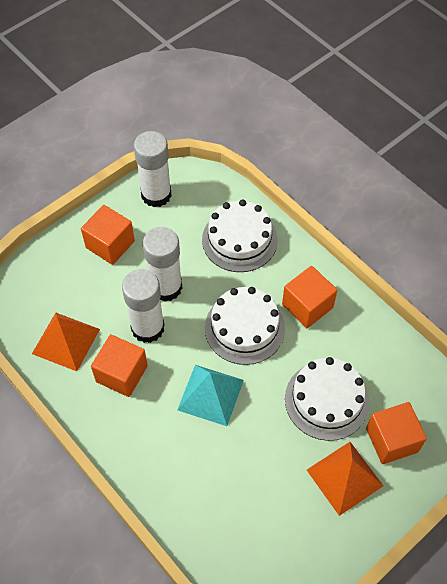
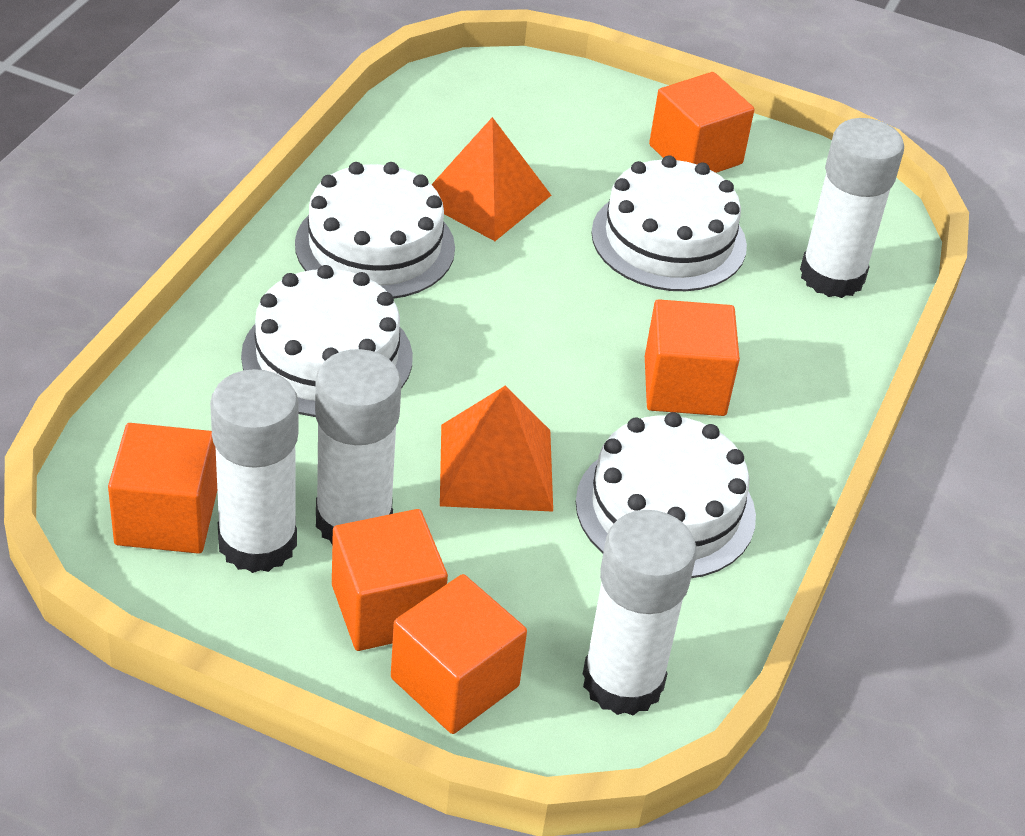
orange cube: [81,205,135,265] [91,334,148,397] [282,266,338,328] [366,402,427,464] = 4 -> [108,423,217,554] [332,509,448,651] [391,574,527,734] [645,299,740,416] [649,72,755,173] = 5
turquoise pyramid: [177,365,244,426] = 1 -> none = 0
white cake: [202,200,278,272] [205,287,285,365] [285,357,369,441] = 3 -> [241,265,413,417] [295,162,455,299] [576,412,756,578] [591,155,747,291] = 4
white glue stick: [122,269,165,343] [134,131,172,207] [143,227,183,302] = 3 -> [210,369,298,573] [315,349,401,544] [583,510,697,716] [800,118,904,298] = 4

